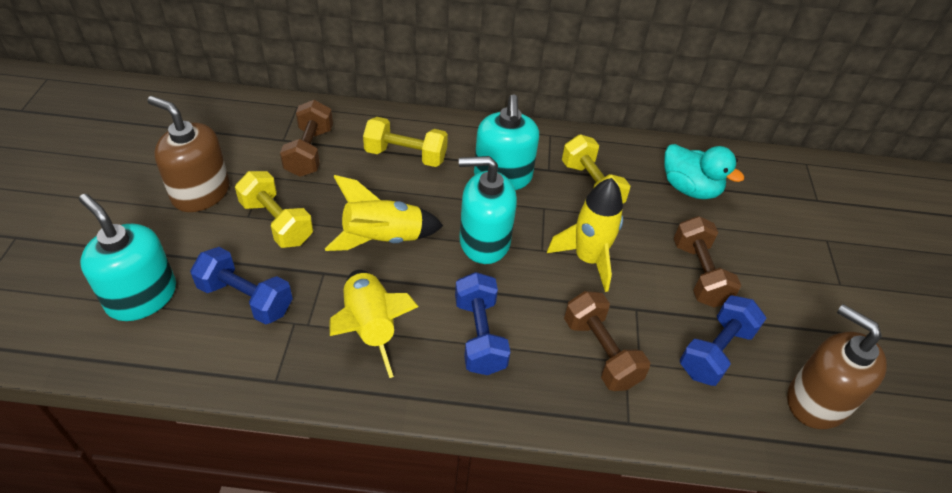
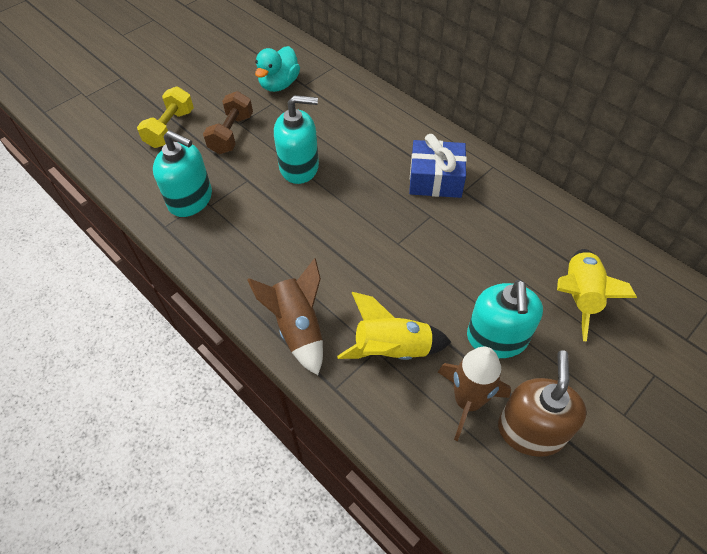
blue dumbbell: [190,247,293,325] [455,272,510,375] [680,295,767,386] = 3 -> none = 0
blue gift: none = 0 -> [409,134,467,198] = 1
brown dumbbell: [280,100,333,177] [564,291,650,391] [674,216,741,308] = 3 -> [203,91,253,154] = 1
brown rocket: none = 0 -> [247,258,323,375] [438,347,511,441] = 2
brown soap dispenser: [148,96,230,212] [787,304,887,429] = 2 -> [498,351,587,457] = 1
yellow dumbbell: [235,171,313,248] [363,117,448,167] [562,135,630,203] = 3 -> [137,86,194,148] = 1
yellow rocket: [325,175,443,251] [329,270,419,378] [547,178,623,292] = 3 -> [337,292,451,360] [557,249,637,342] = 2

